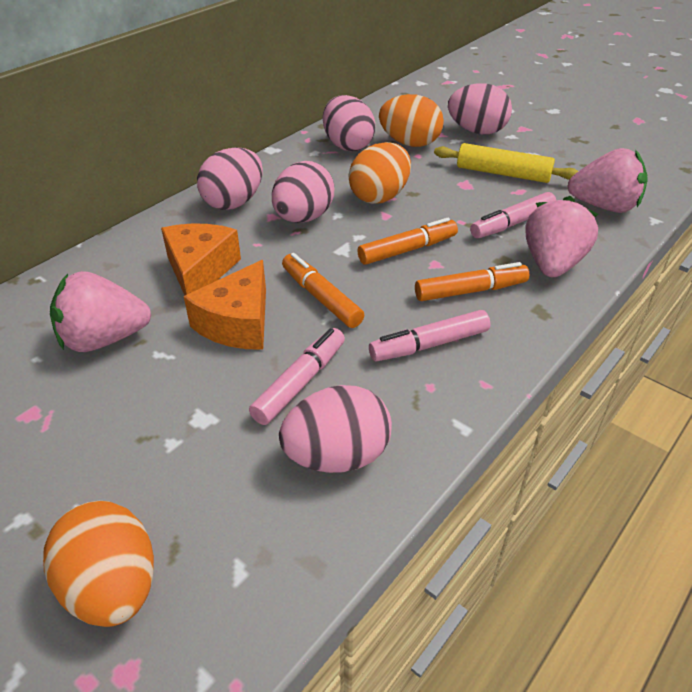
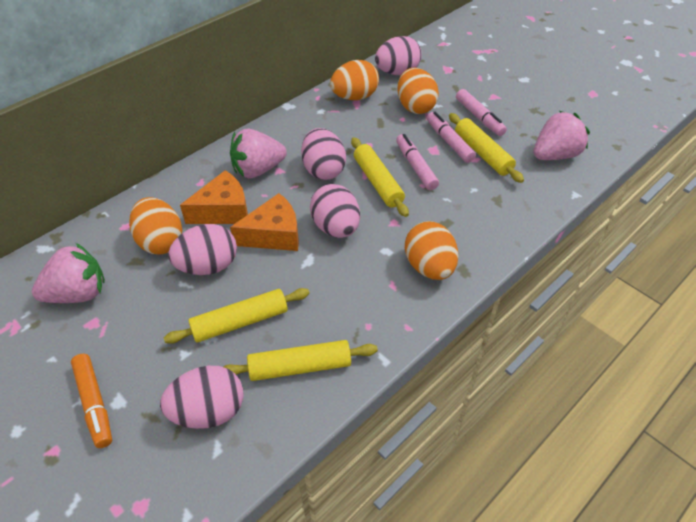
orange egg: [43,501,154,627] [349,142,411,204] [379,94,444,147] = 3 -> [129,197,182,254] [330,60,379,100] [397,68,439,114] [405,221,458,280] = 4
orange marker: [282,253,364,328] [357,218,458,265] [415,262,529,301] = 3 -> [71,354,112,448] = 1
yellow rolling pin: [434,143,578,183] = 1 -> [164,288,310,344] [223,340,378,381] [351,137,409,217] [449,113,524,183] = 4

